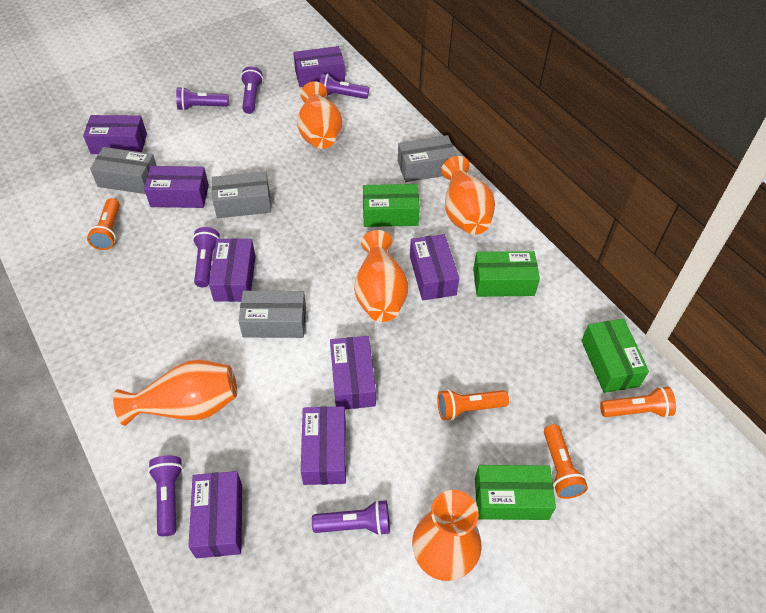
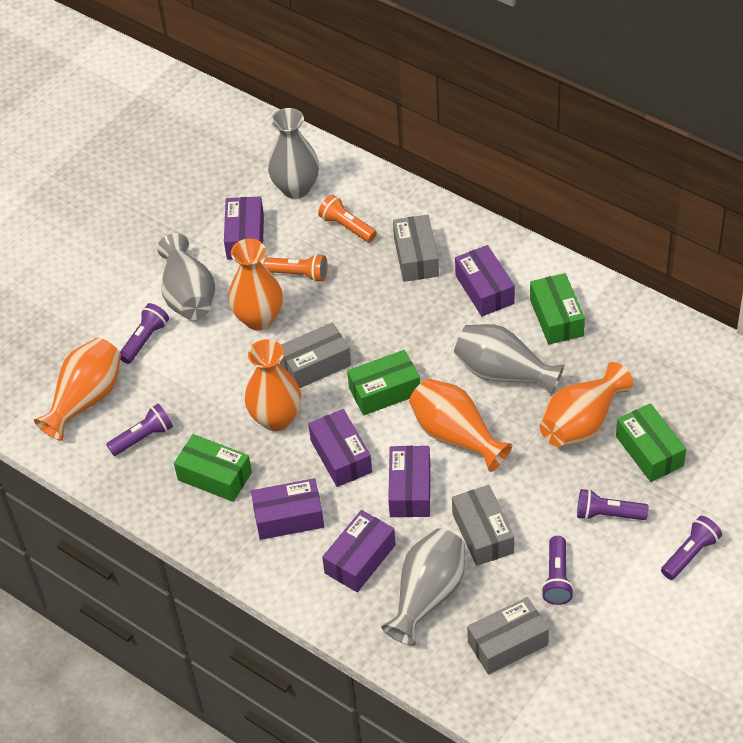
grey vase: none = 0 -> [157,233,215,320] [268,108,319,199] [381,528,465,646] [454,324,565,396] = 4
orange flashlight: [87,198,120,250] [437,389,509,421] [544,424,588,499] [600,386,676,418] = 4 -> [263,254,328,282] [318,195,377,242] = 2
purple box: [83,115,147,154] [144,166,209,208] [188,471,242,558] [209,238,256,302] [293,46,345,87] [301,406,346,485] [330,336,376,409] [410,234,459,300] = 8 -> [224,196,264,260] [251,478,324,540] [308,409,372,487] [322,510,396,592] [388,446,430,517] [455,245,515,316] = 6
purple flashlight: [148,455,183,536] [176,87,229,111] [192,227,220,287] [241,66,263,114] [312,500,390,536] [320,74,369,99] = 6 -> [106,404,173,456] [120,303,169,364] [541,536,574,605] [577,489,649,520] [661,516,722,580] = 5

